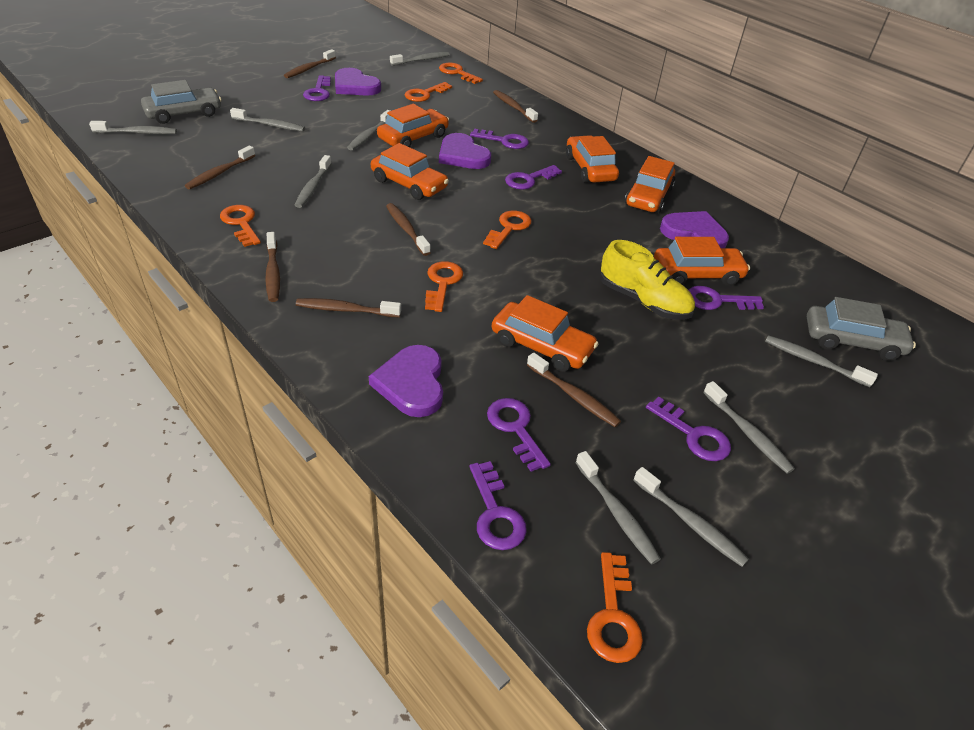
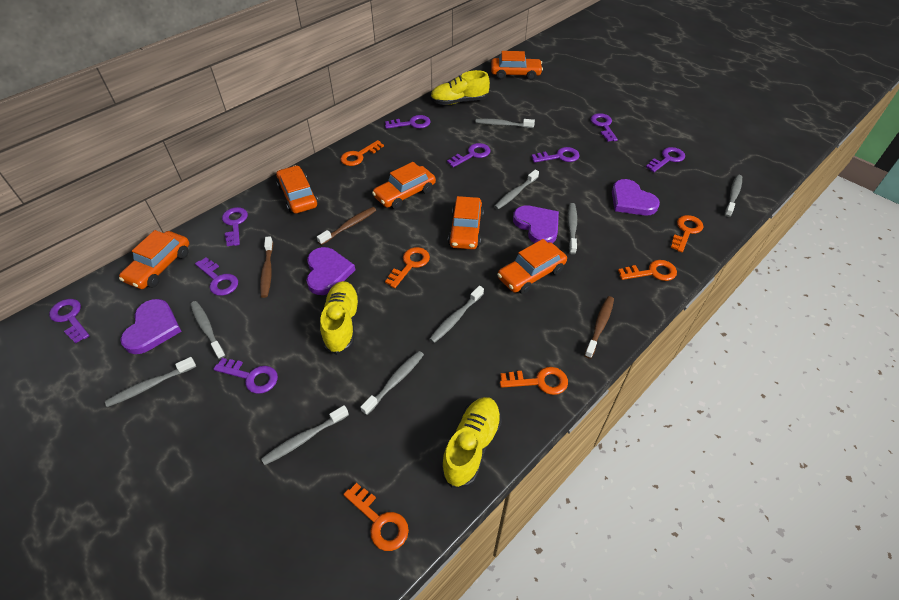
brown toothbrush: [185,145,255,189] [265,232,280,302] [284,49,336,78] [296,298,401,317] [386,203,431,256] [493,90,538,123] [527,352,621,427] = 7 -> [260,236,273,298] [317,207,376,245] [584,296,614,359] = 3
grey car: [141,80,222,124] [807,297,916,361] = 2 -> none = 0
purple key: [303,75,331,101] [469,461,527,550] [470,129,529,149] [487,398,551,472] [505,165,562,190] [646,397,731,461] [689,286,764,310] = 7 -> [49,299,90,343] [195,257,238,296] [213,358,278,394] [222,207,248,246] [385,115,430,129] [447,143,491,167] [531,147,580,163] [591,113,618,142] [646,147,685,172] = 9
yellow shoe: [600,240,695,320] = 1 -> [320,281,360,355] [430,70,490,105] [441,397,502,488] = 3

